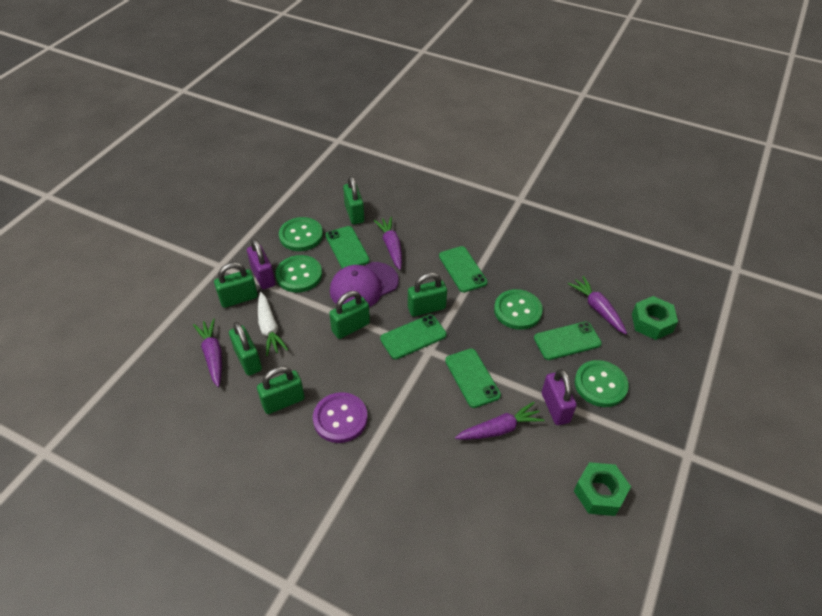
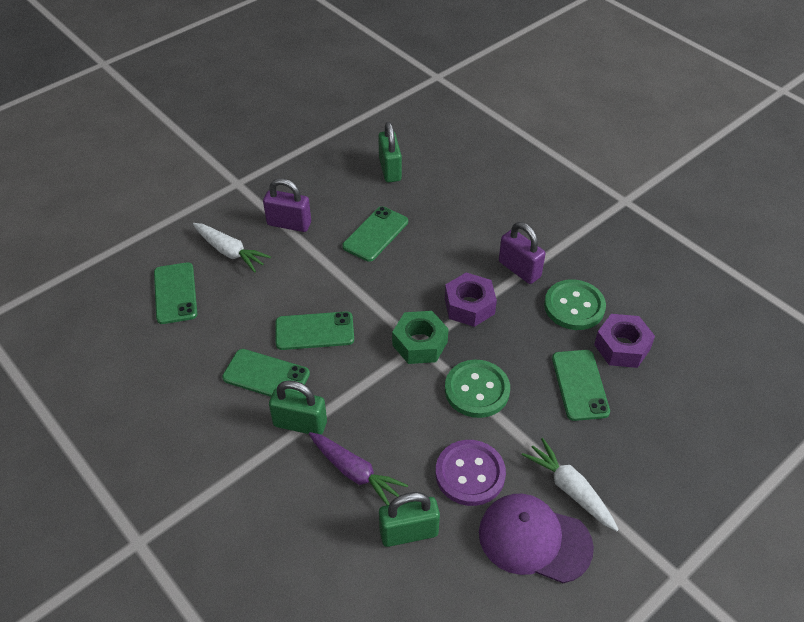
green button: [275,255,322,292] [279,217,323,251] [494,289,543,330] [575,360,629,407] = 4 -> [445,360,510,418] [544,279,606,330] = 2
green nut: [574,462,631,516] [632,296,678,340] = 2 -> [392,311,448,364] = 1
green padlock: [214,262,258,308] [229,322,262,376] [257,366,305,414] [329,291,370,339] [343,176,364,224] [408,272,447,317] = 6 -> [269,380,327,435] [378,122,402,182] [379,492,440,547] = 3
purple carrot: [193,318,222,387] [374,217,402,270] [455,402,545,440] [568,276,627,334] = 4 -> [309,432,408,505] = 1
purple nut: none = 0 -> [445,272,497,327] [594,314,655,368] = 2
white carrot: [258,292,288,356] = 1 -> [193,223,271,272] [522,438,619,531] = 2

